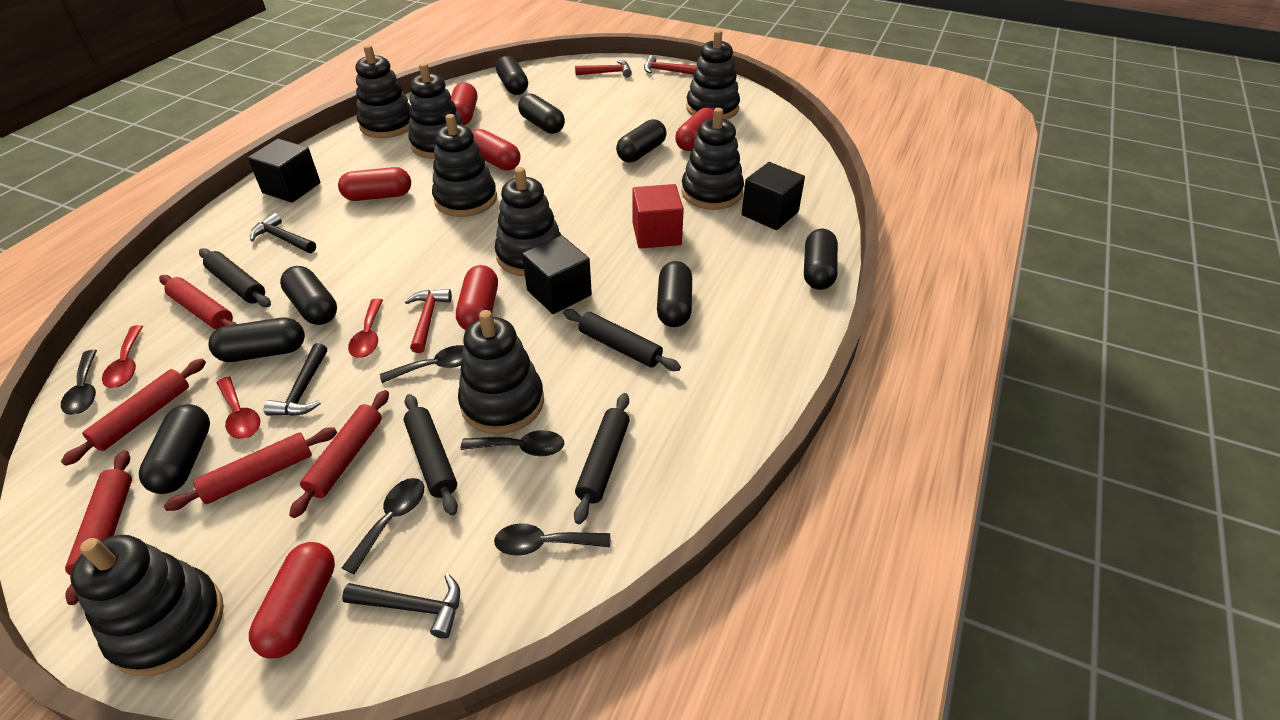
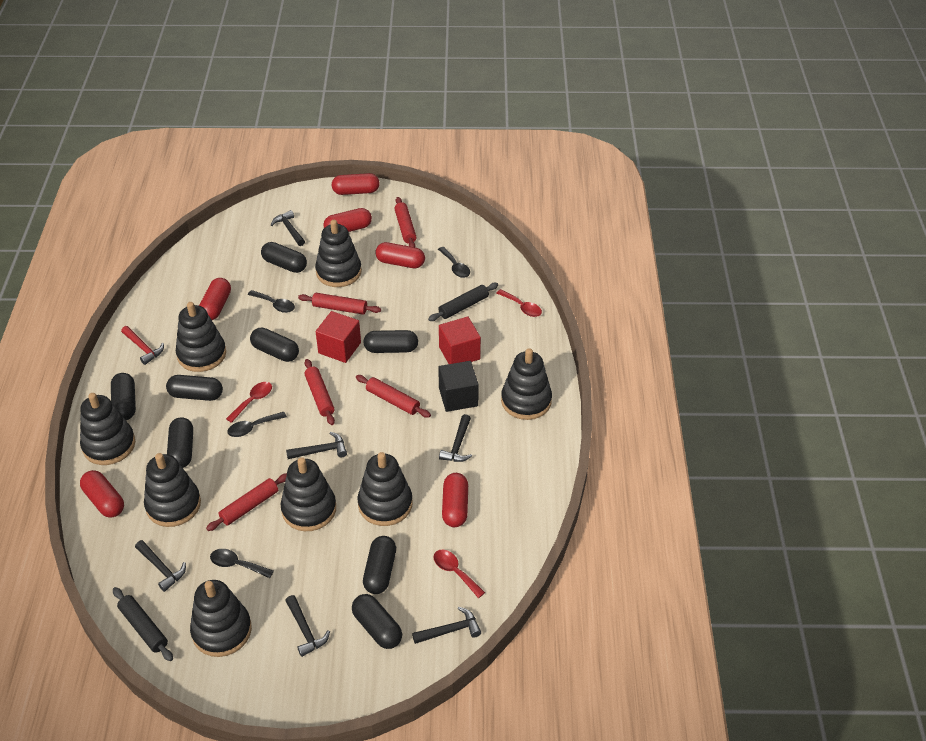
black cube: [248,139,321,203] [522,236,592,314] [742,162,805,230] = 3 -> [438,361,479,412] = 1
black hammer: [250,213,316,253] [264,343,327,416] [342,574,460,639] = 3 -> [135,540,186,592] [271,210,305,246] [285,595,330,657] [286,432,347,459] [412,607,481,644] [439,414,472,462] = 6
black rolling pin: [199,248,271,307] [404,394,458,516] [563,309,681,371] [574,393,630,524] = 4 -> [113,587,173,661] [428,283,498,321] = 2
black spoon: [61,350,97,415] [342,478,424,575] [380,345,464,383] [461,430,564,456] [494,523,610,556] = 5 -> [210,549,274,578] [227,412,287,437] [248,290,295,313] [438,247,470,278] = 4
red cube: [632,184,684,249] = 1 -> [316,311,361,363] [439,316,481,364] = 2
red hammer: [405,289,452,353] [575,60,632,77] [644,55,697,75] = 3 -> [121,326,164,365] = 1

